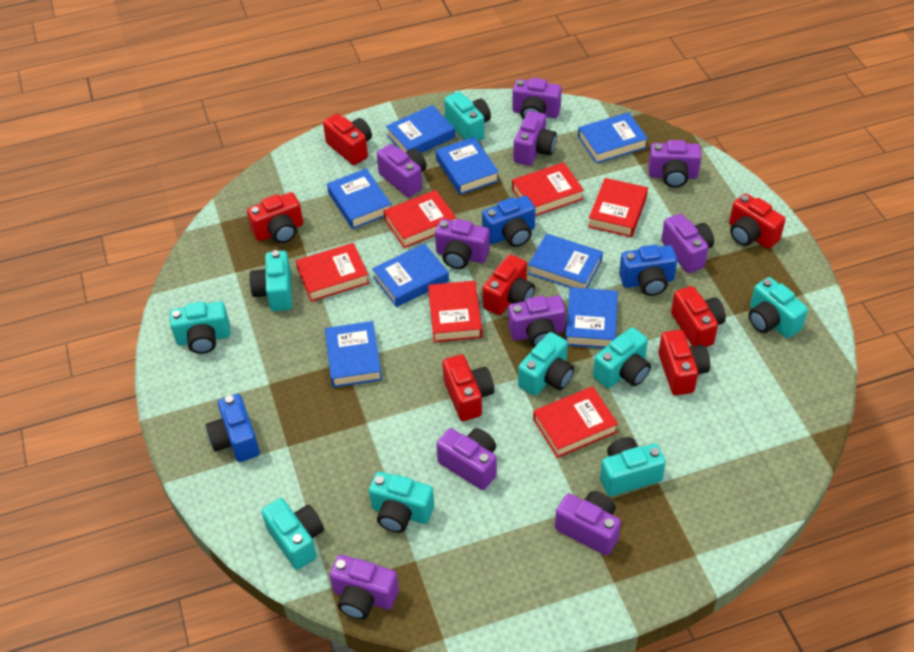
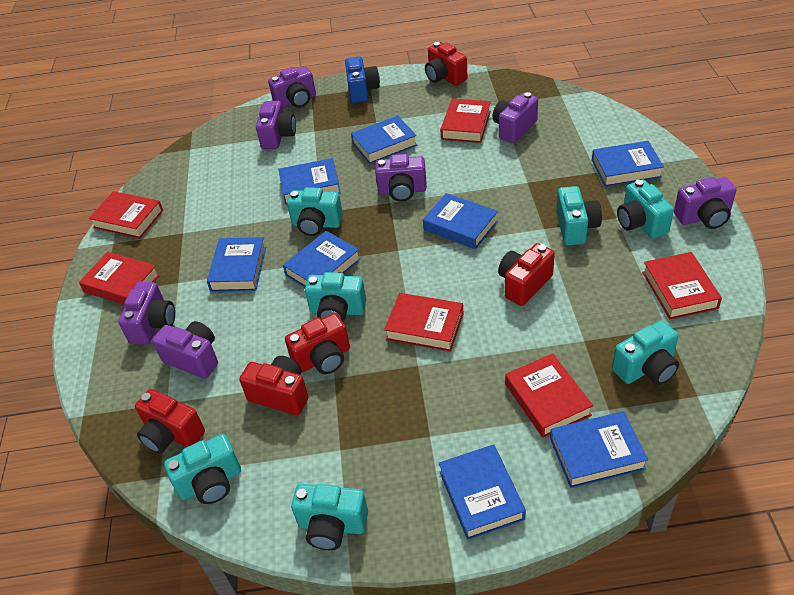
blue camera: [206,394,260,462] [482,196,535,247] [619,245,677,296] = 3 -> [345,56,380,103] = 1
purple camera: [329,555,399,620] [377,144,426,197] [435,219,490,269] [436,428,497,490] [508,295,566,347] [512,78,562,119] [514,111,557,166] [555,491,621,556] [648,140,702,188] [661,213,714,273] = 10 -> [118,282,175,345] [152,321,218,379] [256,101,296,149] [268,66,316,108] [375,154,427,202] [492,92,538,143] [674,177,736,229] = 7
red camera: [247,192,303,243] [323,113,372,165] [442,354,494,421] [482,254,535,315] [658,330,710,395] [671,286,726,347] [729,193,786,249] = 7 -> [135,389,205,454] [239,356,308,415] [285,313,350,374] [425,42,468,85] [498,243,555,306] = 5
turquoise camera: [170,301,230,354] [249,250,292,311] [261,498,324,570] [369,472,434,533] [444,92,491,141] [518,332,574,396] [593,327,651,388] [600,437,666,496] [749,277,808,338] = 9 -> [164,434,241,504] [287,187,343,236] [291,484,368,550] [305,272,366,322] [556,186,602,245] [612,320,679,385] [617,179,674,239] = 7

